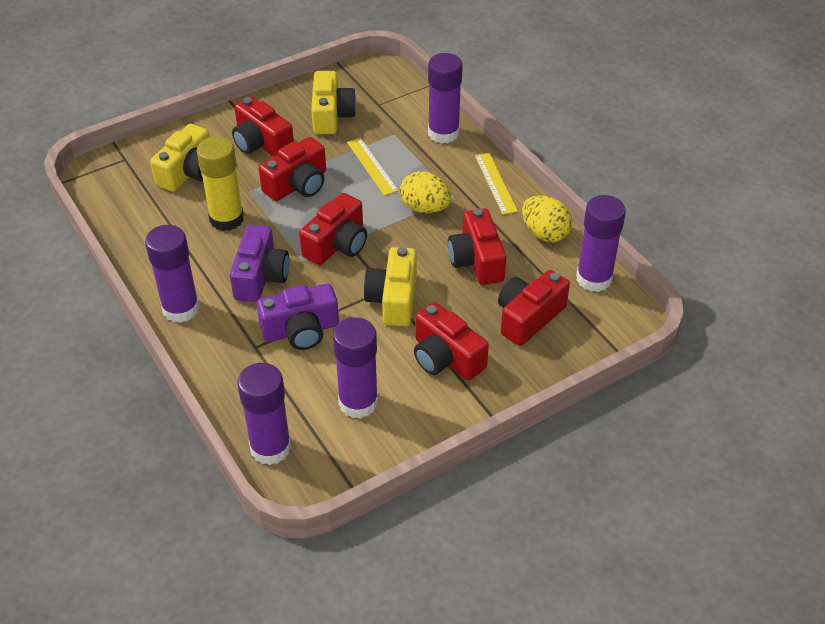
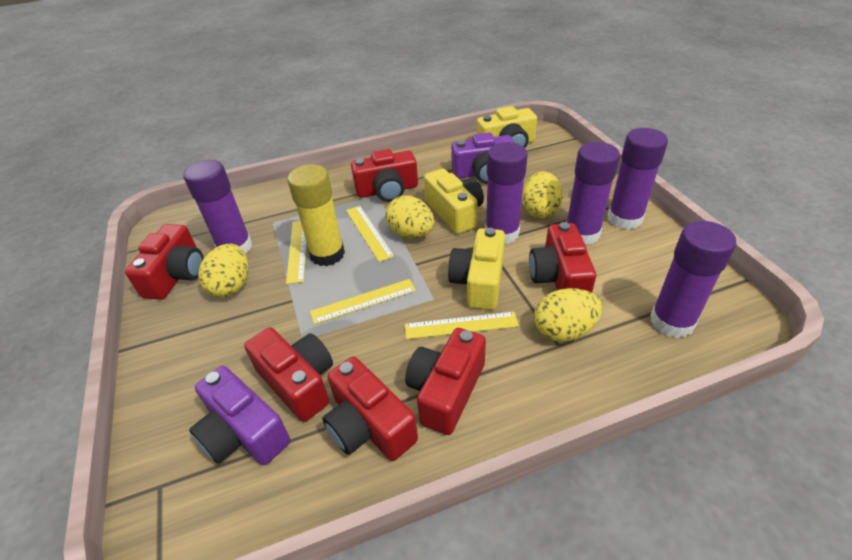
yellow egg: [400,171,452,213] [522,195,572,242] = 2 -> [198,244,249,298] [386,195,434,238] [522,171,563,218] [534,288,602,342] = 4
yellow ruler: [347,138,399,196] [475,153,518,215] = 2 -> [286,221,307,284] [310,279,416,324] [346,206,394,262] [405,312,519,339] = 4

